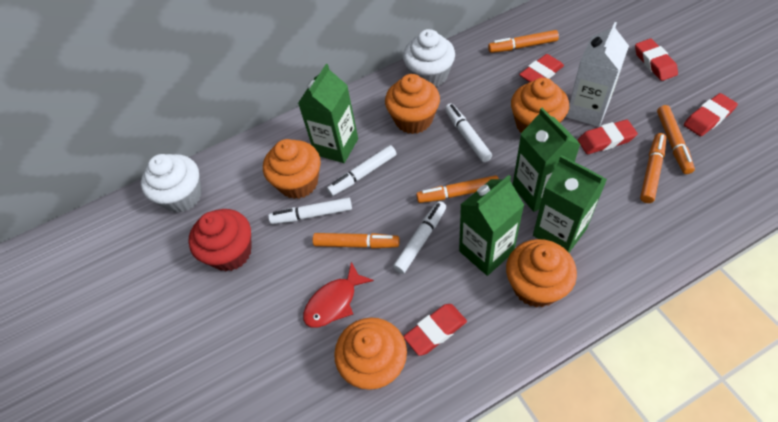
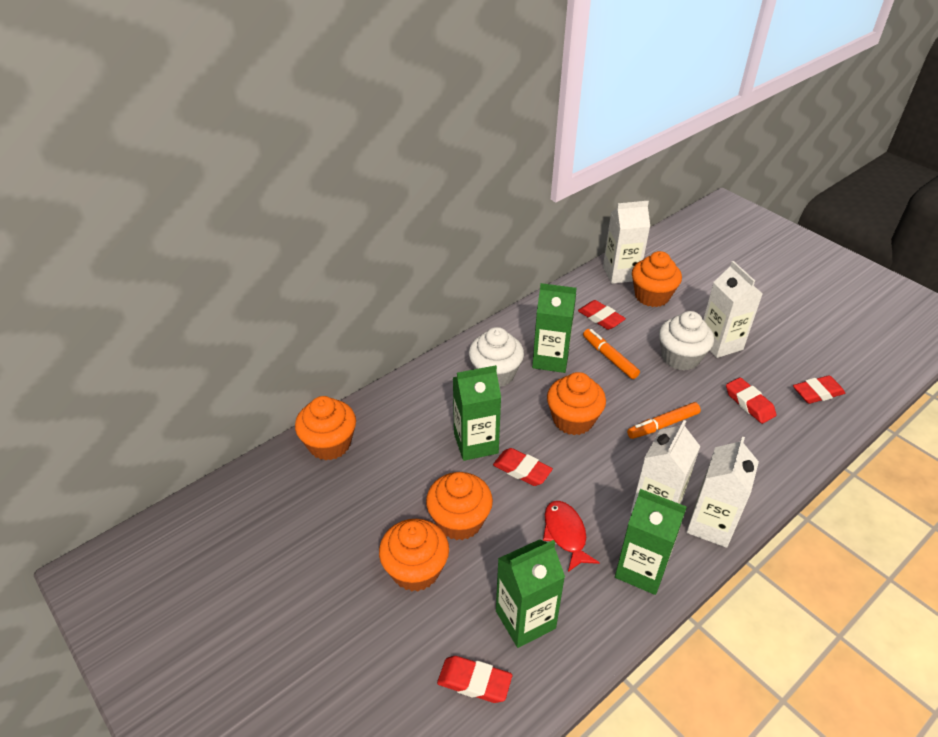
orange marker: [313,233,400,249] [416,175,499,203] [488,30,559,53] [640,133,666,203] [657,105,695,174] = 5 -> [583,329,640,379] [627,402,701,439] = 2
red cupcake: [188,209,252,271] = 1 -> none = 0
white carton: [566,22,629,127] = 1 -> [603,201,650,284] [631,420,700,514] [687,436,759,548] [703,261,763,358] = 4
white marker: [268,197,352,224] [327,145,397,196] [393,201,446,274] [445,103,492,162] = 4 -> none = 0

